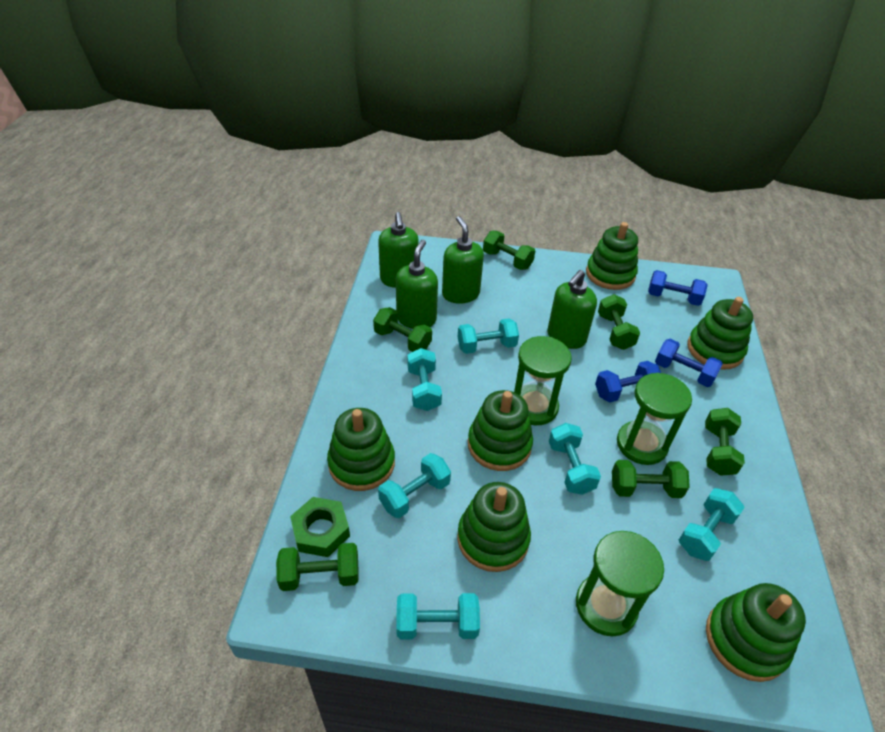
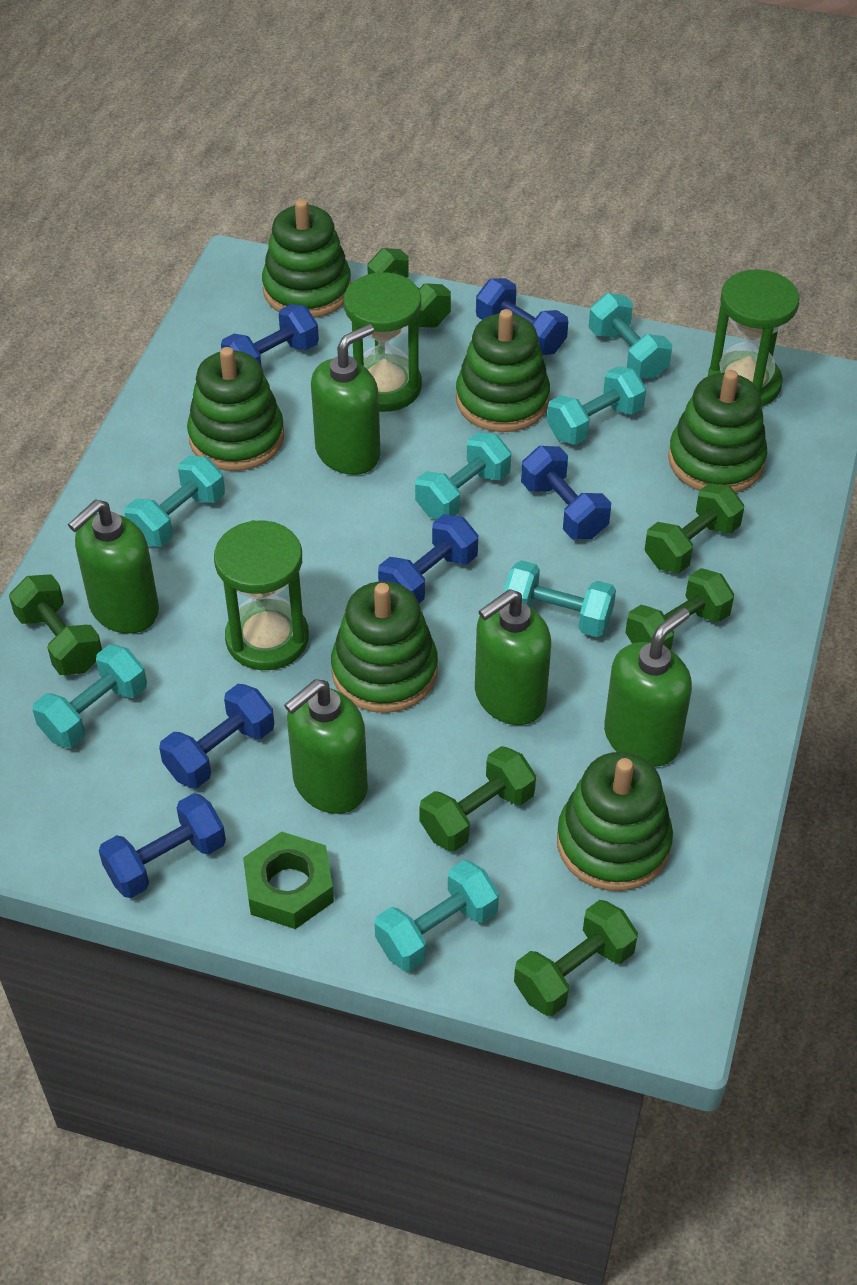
blue dumbbell: [595,361,661,403] [648,270,708,306] [655,339,723,387] = 3 -> [99,793,226,898] [159,684,274,788] [221,304,319,367] [378,514,478,603] [476,278,568,355] [521,446,611,539] = 6
green soap dispenser: [378,212,419,288] [396,239,438,329] [442,216,484,304] [547,270,597,349] = 4 -> [68,499,159,634] [284,679,368,814] [311,324,380,475] [475,589,551,725] [604,608,692,767] = 5
turquoise dumbbell: [378,453,451,518] [396,593,480,639] [407,348,442,411] [458,318,519,354] [549,423,601,495] [679,488,745,561] = 6 -> [32,644,147,748] [124,456,225,547] [375,860,499,972] [415,432,511,519] [503,560,616,637] [547,366,646,445] [588,293,672,379] = 7

